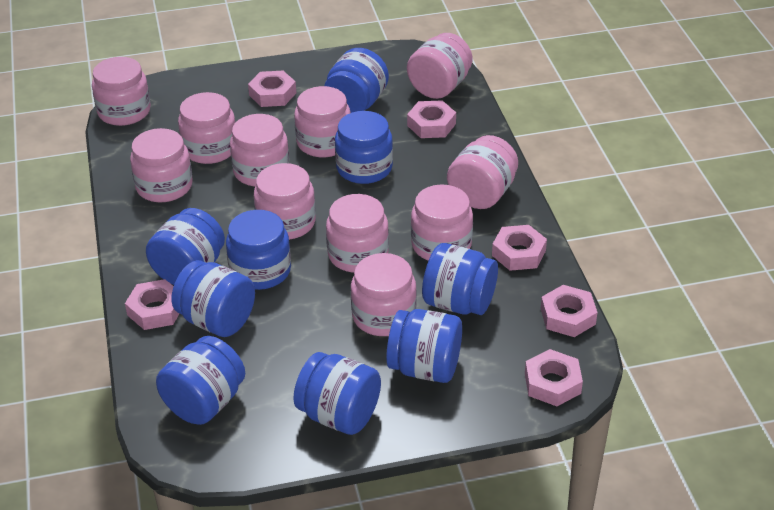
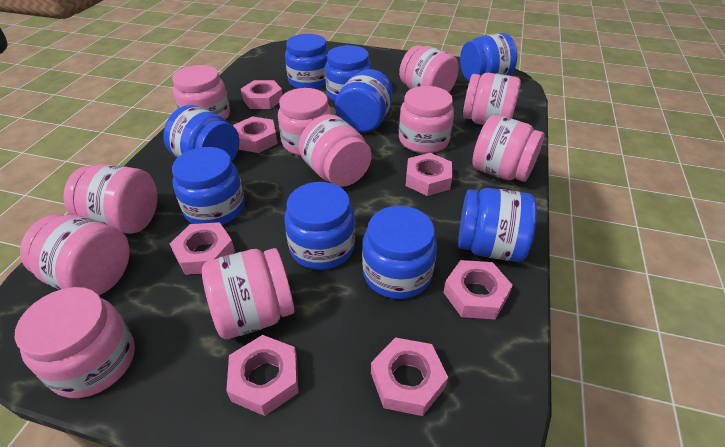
pink nut: [125,279,180,330] [248,71,296,107] [407,100,456,138] [492,225,547,271] [525,349,583,406] [541,285,598,337] = 6 -> [170,222,235,275] [226,335,299,416] [233,116,277,153] [241,80,283,109] [371,337,448,416] [406,153,452,196] [443,260,513,320] = 7

